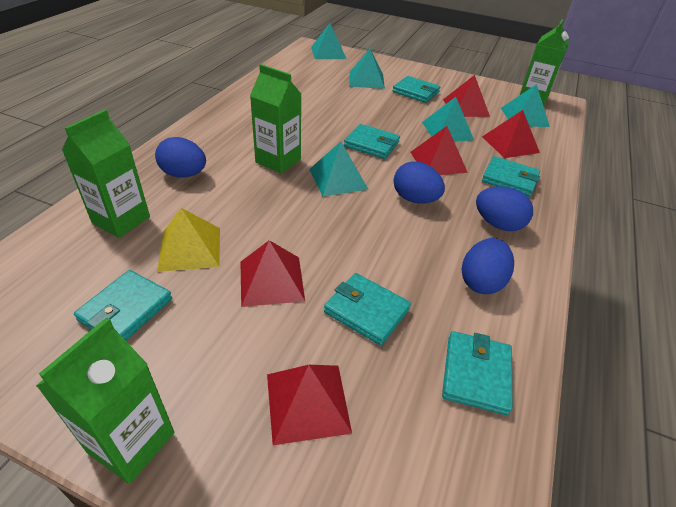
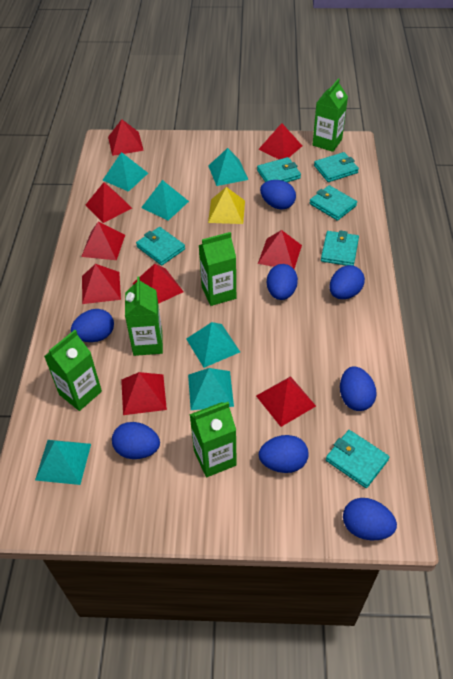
blue egg: [155,137,206,178] [393,161,445,203] [462,238,514,294] [476,186,533,231] = 4 -> [71,309,114,342] [112,422,160,459] [259,435,309,473] [260,180,296,209] [267,264,298,300] [330,265,365,299] [340,367,377,411] [343,498,397,540] = 8
green carton: [36,317,174,484] [62,110,150,238] [250,64,301,174] [520,19,569,106] = 4 -> [44,330,102,411] [125,277,163,356] [189,402,237,477] [199,232,236,306] [312,78,348,152] = 5
red pyramid: [241,240,305,307] [267,365,352,445] [411,126,468,175] [443,75,490,117] [482,110,540,158] = 5 -> [81,222,125,260] [82,264,121,304] [86,182,132,223] [108,119,144,156] [121,372,167,415] [133,264,184,304] [256,376,316,427] [258,123,302,159] [258,230,302,269] = 9
turquoise pyramid: [309,142,369,197] [311,23,346,59] [349,49,385,89] [422,97,474,142] [501,84,550,127] = 5 -> [35,440,91,485] [103,152,148,192] [141,180,189,221] [186,322,240,368] [188,368,234,410] [208,148,249,186] = 6

